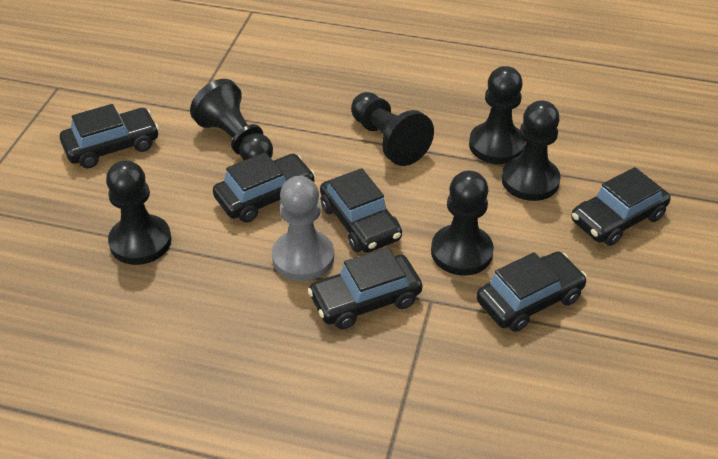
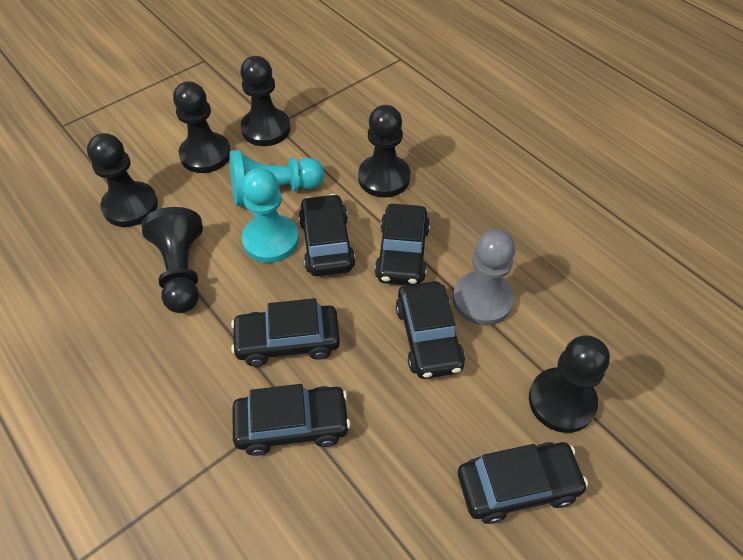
turquoise pawn: none = 0 -> [230,150,324,206] [242,168,299,263] = 2

